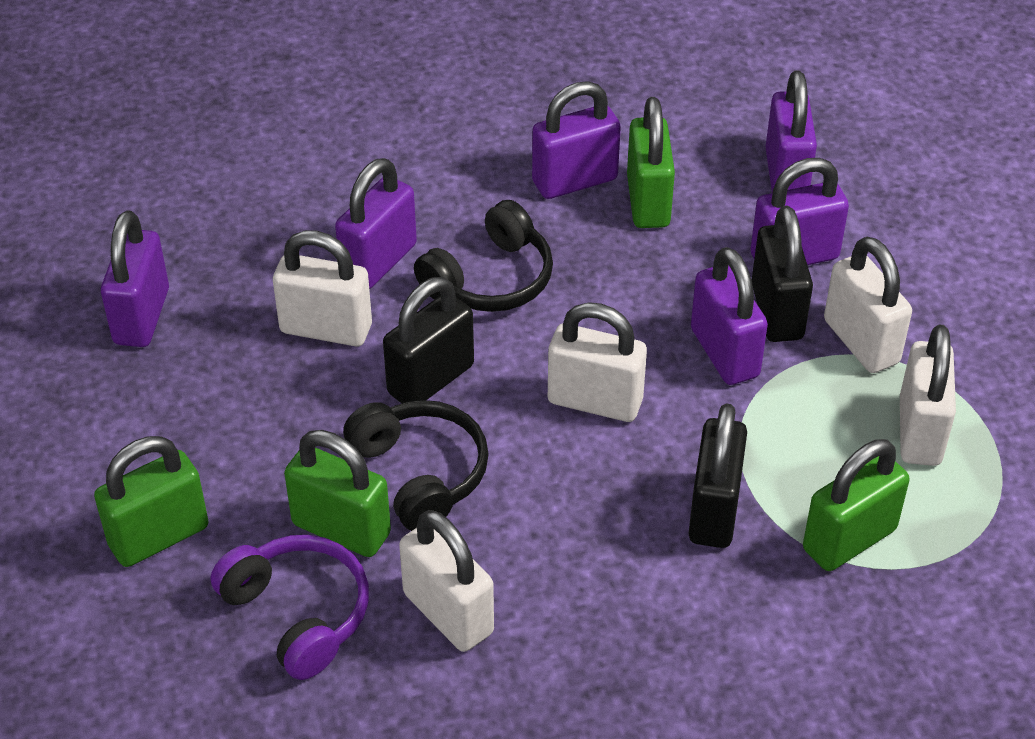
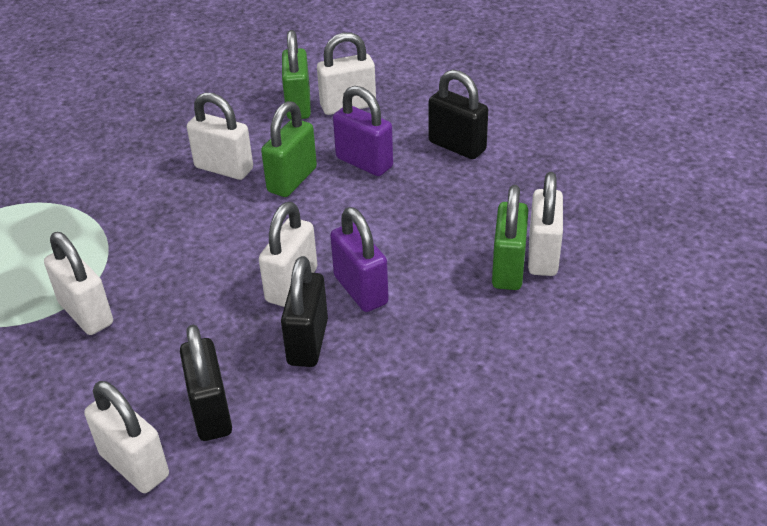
black headphones: [343,400,489,531] [414,200,553,312] = 2 -> none = 0
green padlock: [94,436,209,567] [284,430,391,557] [627,97,675,228] [803,439,910,571] = 4 -> [261,101,317,197] [282,30,311,119] [492,185,528,290] = 3
purple headphones: [211,535,369,680] = 1 -> none = 0
purple padlock: [101,210,169,347] [335,158,417,289] [532,81,621,199] [691,247,768,385] [750,158,849,265] [766,71,817,193] = 6 -> [330,207,389,312] [333,86,393,176] = 2
white padlock: [273,230,372,346] [399,510,494,652] [548,302,647,422] [824,237,912,373] [900,325,956,466] = 5 -> [44,232,113,335] [84,381,169,493] [187,92,253,180] [259,202,317,307] [317,32,376,115] [528,172,563,276] = 6

